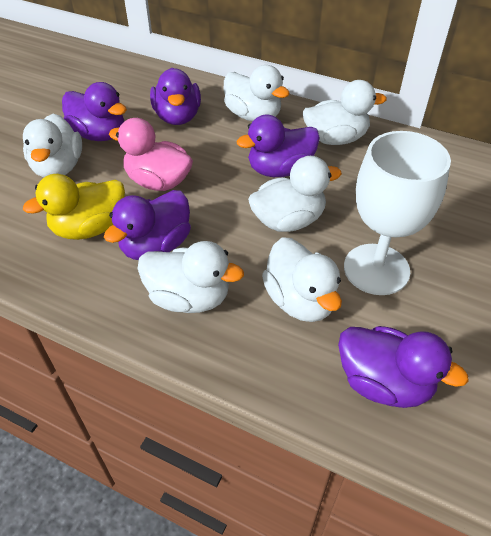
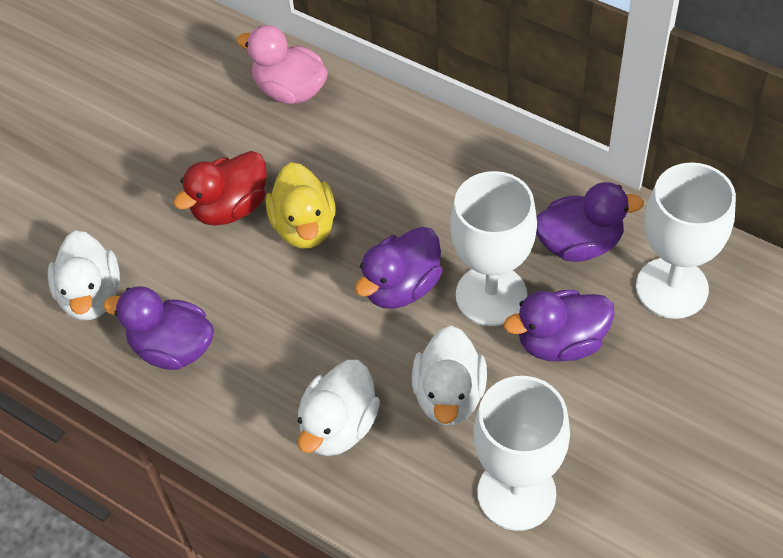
purple duck: [62,82,127,141] [104,190,191,260] [150,68,201,125] [237,115,320,177] [338,326,469,408] = 5 -> [103,286,214,370] [355,227,442,309] [504,290,615,362] [536,182,644,262] = 4
red duck: none = 0 -> [173,151,267,226] = 1
white duck: [23,114,82,177] [138,241,244,313] [224,65,290,122] [248,156,342,232] [262,237,342,322] [303,80,387,145] = 6 -> [48,231,120,320] [297,360,380,456] [412,326,487,425] = 3
white goblet: [344,131,451,295] = 1 -> [450,171,537,326] [473,376,570,531] [636,162,736,319] = 3

